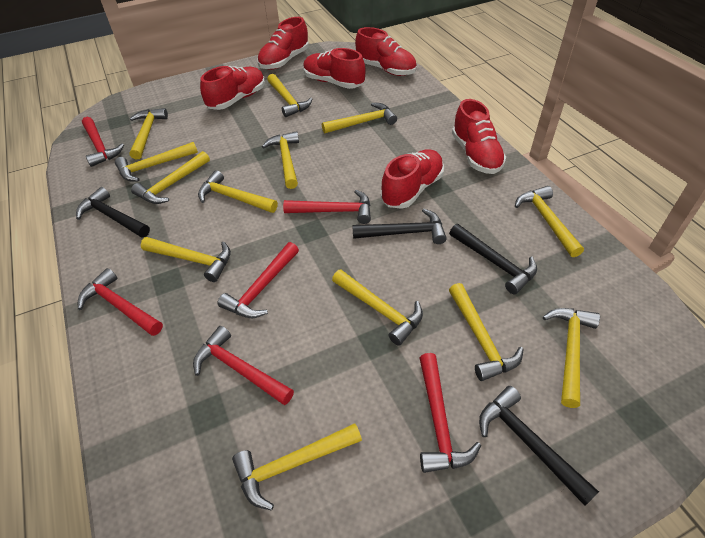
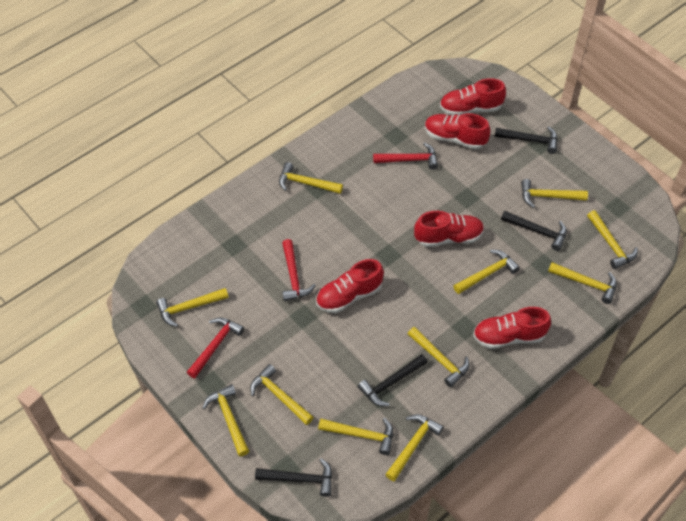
red hammer: [78,268,163,336] [82,117,124,167] [193,326,294,405] [218,242,299,318] [283,190,371,224] [420,353,481,473] = 6 -> [187,317,244,378] [282,239,316,301] [373,142,438,170] = 3
red shoe: [200,66,265,110] [257,17,309,70] [303,48,366,89] [355,27,417,76] [381,149,444,209] [452,99,506,174] = 6 -> [316,259,384,313] [414,211,484,247] [425,113,490,149] [440,78,506,115] [473,307,551,349] = 5
yellow hammer: [115,142,198,182] [130,108,168,159] [131,151,210,204] [141,237,231,282] [198,170,278,213] [232,423,362,510] [262,131,299,189] [267,74,312,117] [322,103,397,134] [332,270,423,346] [449,283,524,381] [515,186,584,257] [543,308,600,408] = 13 -> [156,288,229,327] [202,384,249,456] [250,364,314,425] [279,162,343,194] [318,418,393,455] [385,414,444,481] [408,327,470,388] [453,250,520,294] [521,179,588,208] [548,262,617,304] [587,210,638,269] = 11

